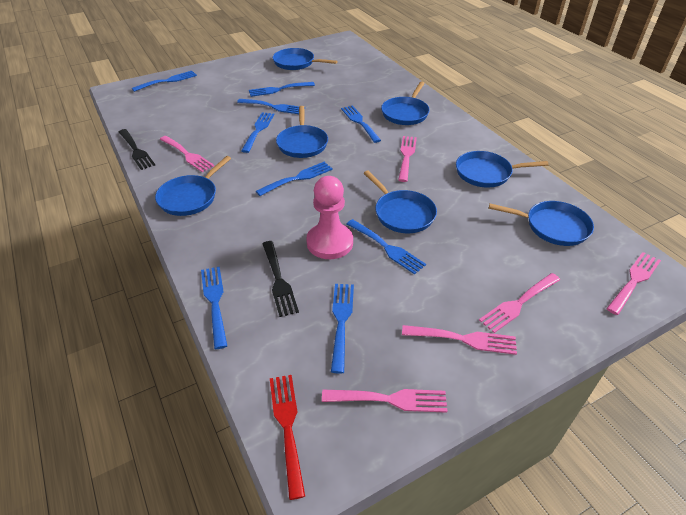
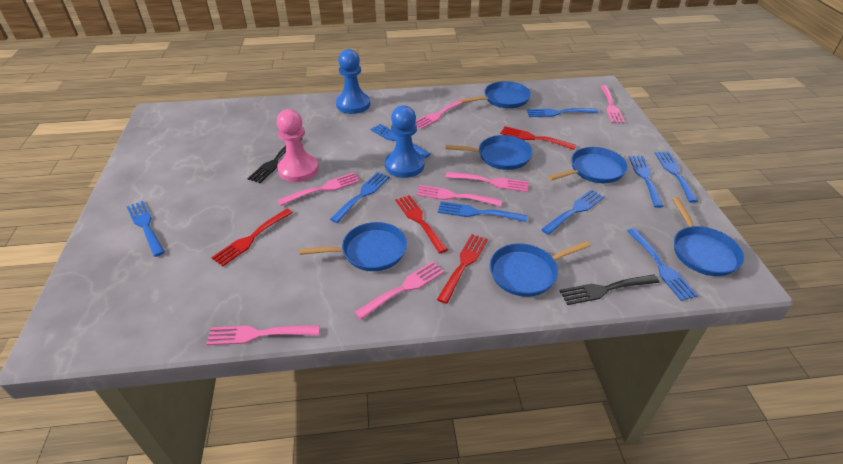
blue pan: [155,156,231,216] [273,48,337,70] [276,106,328,158] [364,171,437,233] [381,81,430,125] [456,151,549,188] [489,201,594,246] = 7 -> [299,222,407,271] [445,135,533,170] [460,81,531,108] [490,241,590,297] [548,147,628,183] [672,197,744,276] = 6
blue pawn: none = 0 -> [336,49,370,114] [385,105,424,178] = 2
pink fork: [160,136,214,172] [322,389,448,413] [398,136,417,182] [402,325,517,355] [479,273,560,333] [606,252,661,315] = 6 -> [206,325,320,345] [277,172,360,206] [355,261,444,319] [415,98,466,129] [416,185,502,207] [445,172,529,192] [600,85,625,123] = 7
red fork: [270,375,305,500] = 1 -> [211,209,293,267] [395,195,448,253] [437,234,488,304] [500,126,576,150] = 4

